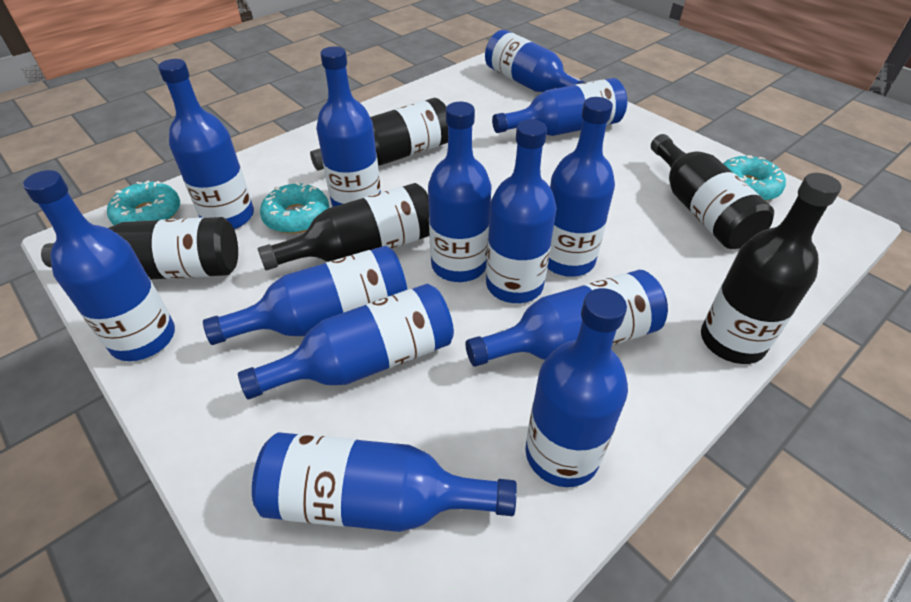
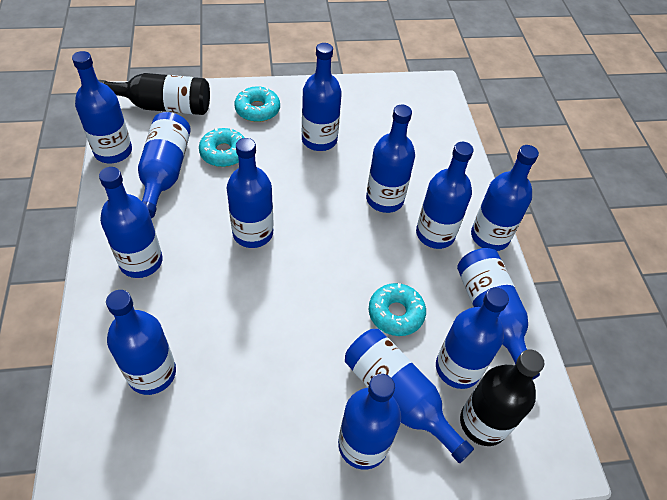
black bottle: [41,217,238,279] [258,183,429,270] [310,98,448,171] [651,134,774,249] [701,173,842,364] = 5 -> [98,73,210,115] [460,349,544,446] = 2

